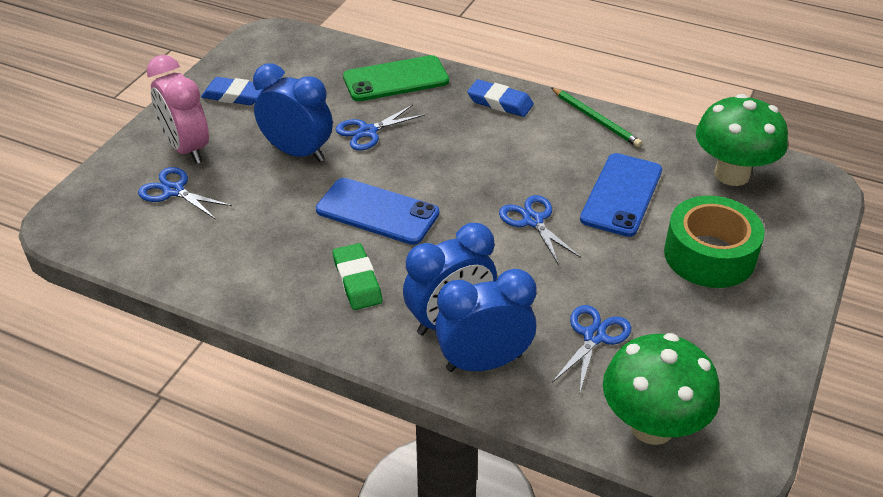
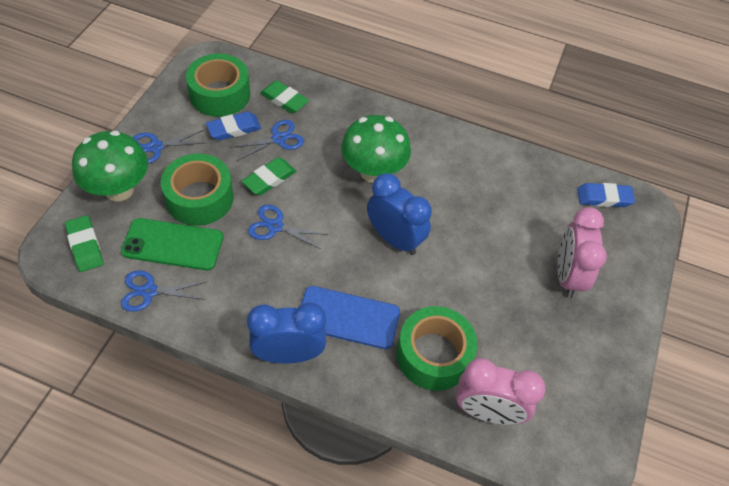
blue clock: [253,63,333,162] [403,223,497,336] [435,269,537,372] = 3 -> [247,303,326,364] [367,173,432,255] = 2
blue phone: [316,178,439,245] [580,153,662,237] = 2 -> [301,286,400,349] = 1
green eraser: [333,243,382,310] = 1 -> [65,215,103,272] [242,157,296,195] [260,80,309,113] = 3
green pencil: [551,87,642,147] = 1 -> none = 0
green tape: [664,196,765,288] = 1 -> [161,153,234,226] [186,54,250,117] [397,306,477,391] = 3
pink clock: [147,55,209,164] = 1 -> [456,358,546,425] [557,207,607,298] = 2

